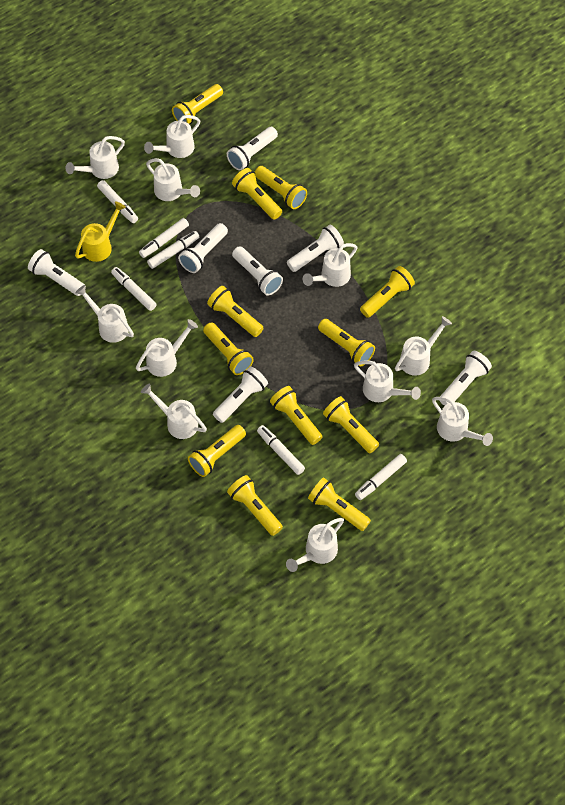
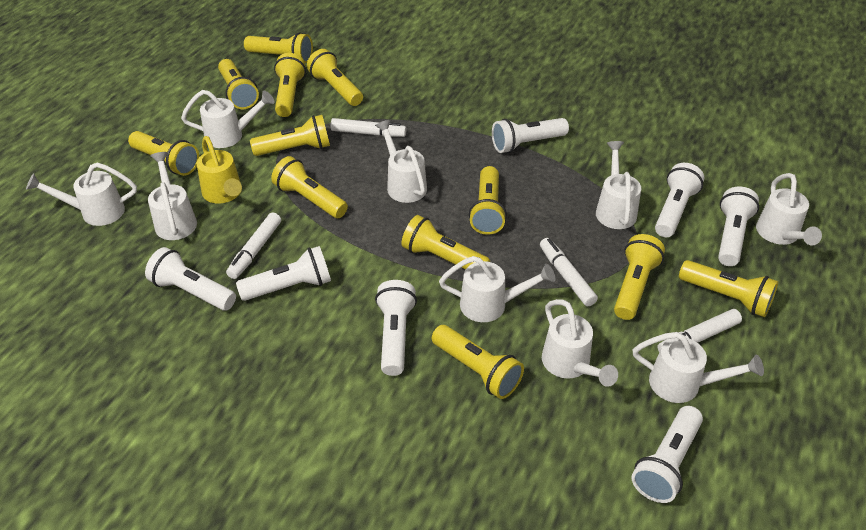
white marker: [97,180,138,223] [111,267,156,311] [139,218,189,258] [147,231,199,269] [257,425,305,475] [355,454,407,500] = 6 -> [226,212,281,279] [330,118,406,137] [540,238,598,306] [658,309,742,352] = 4
white watering can: [65,136,125,179] [75,285,134,343] [136,319,198,377] [141,383,207,439] [144,115,200,158] [146,158,200,201] [286,518,344,572] [303,243,358,287] [354,361,421,402] [395,316,452,376] [432,397,493,446] = 11 -> [26,162,137,226] [148,152,197,240] [181,90,275,148] [375,120,427,203] [439,256,555,322] [542,299,618,387] [596,141,641,229] [632,332,764,403] [756,173,822,245] = 9

